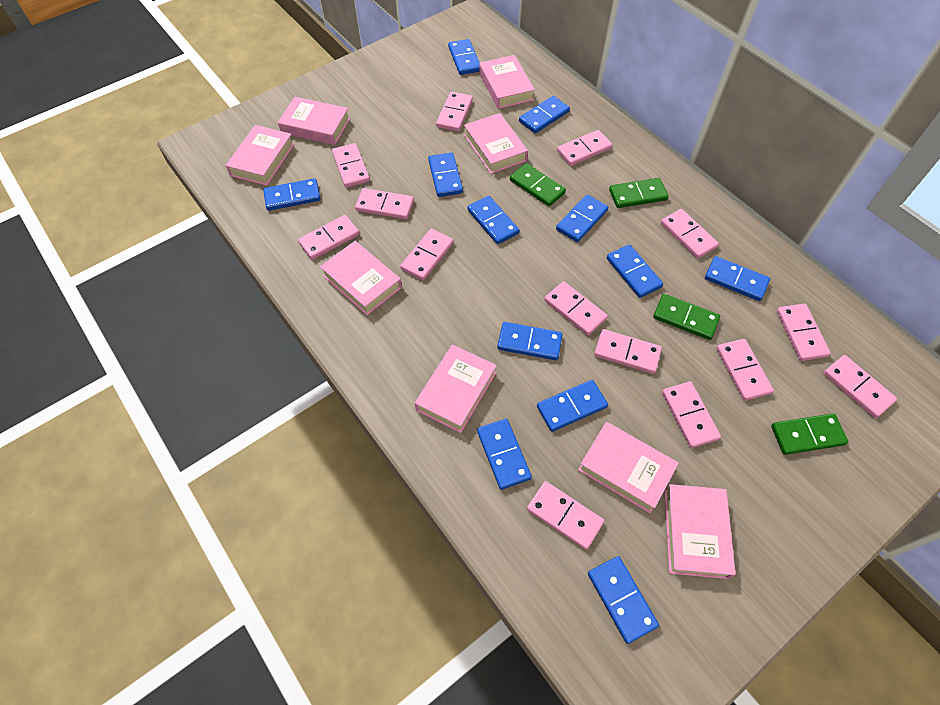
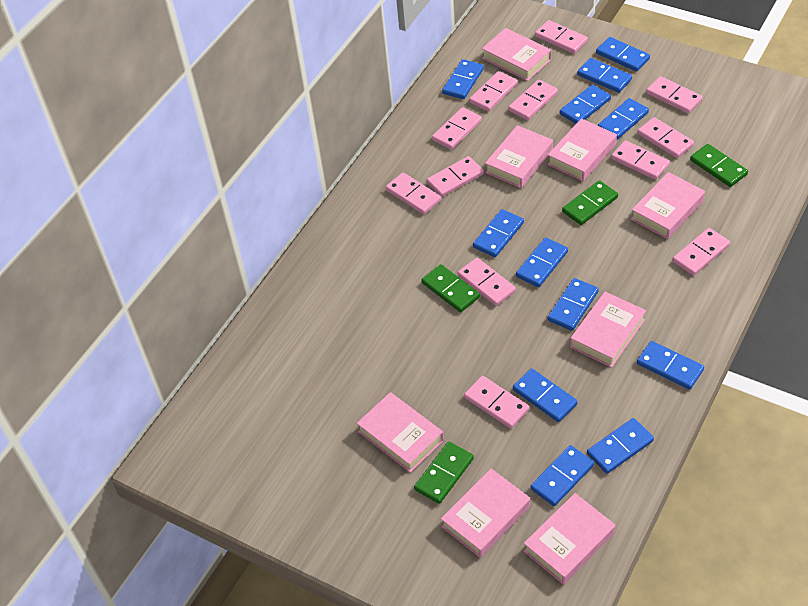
pink domino: [298,215,360,260] [332,143,370,188] [355,188,414,219] [400,229,454,280] [436,92,473,132] [527,481,604,550] [544,281,608,335] [557,130,612,166] [594,329,662,374] [661,209,719,259] [662,381,721,448] [716,339,774,401] [777,304,831,361] [823,355,897,418] = 14 -> [386,172,441,214] [427,156,484,197] [432,107,482,150] [458,258,516,306] [464,376,529,429] [469,71,518,112] [508,80,558,120] [535,20,588,54] [611,140,670,180] [637,117,694,158] [646,76,703,114] [673,228,730,276] = 12

